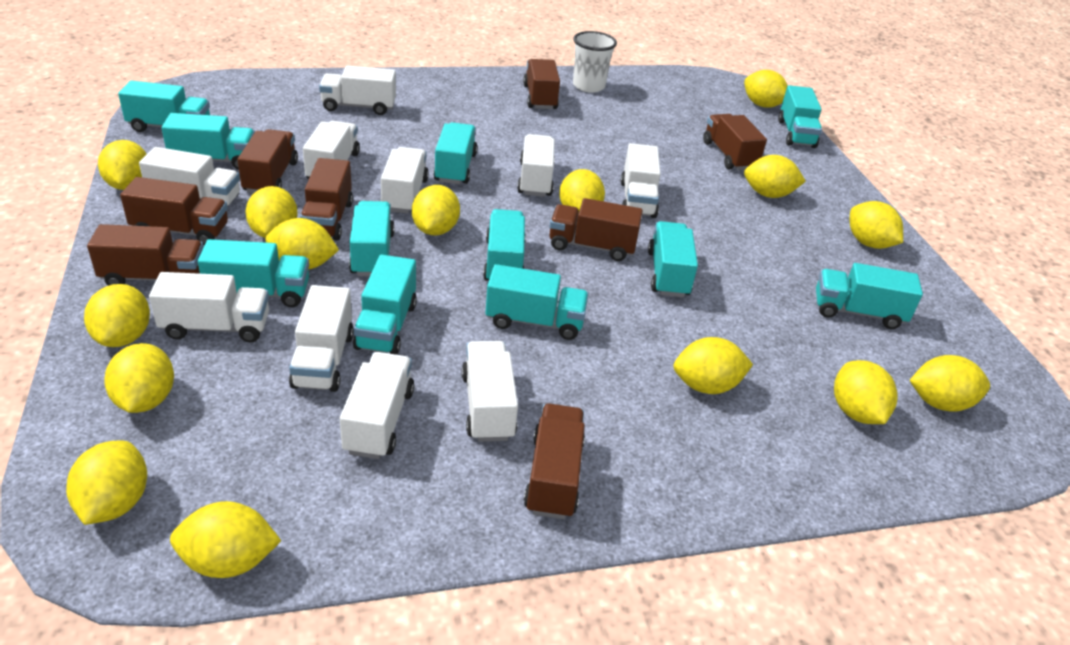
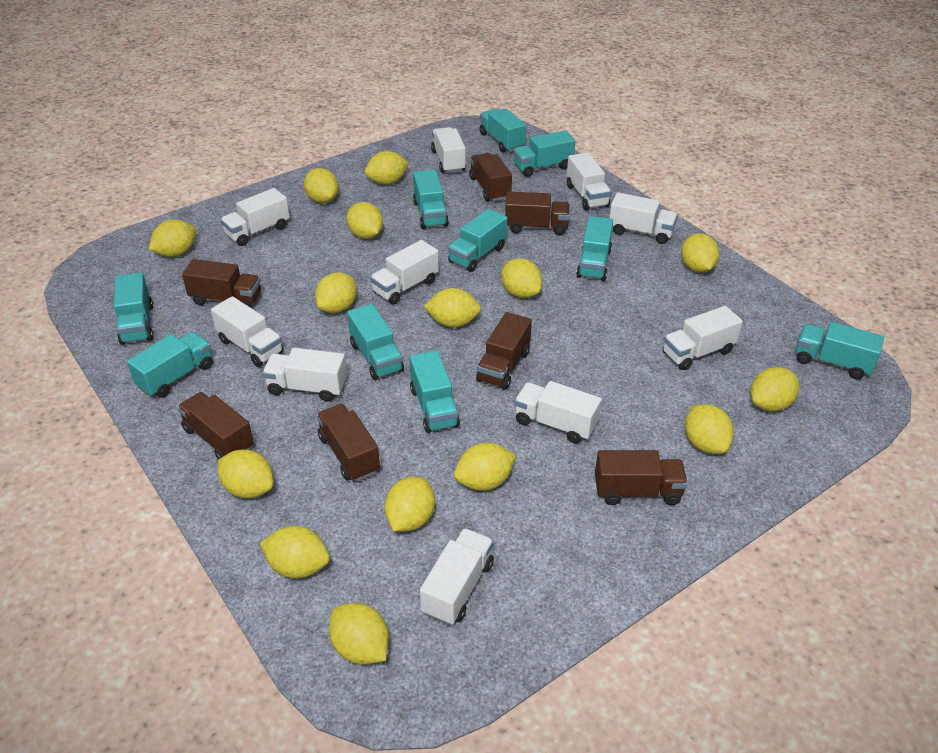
brown truck: [87,224,204,286] [120,177,228,245] [237,129,298,193] [300,158,353,240] [523,59,560,109] [524,404,585,519] [549,198,643,261] [703,114,767,170] = 8 -> [177,392,254,460] [182,259,261,308] [317,404,380,482] [469,153,512,202] [476,312,532,390] [505,192,570,235] [595,450,688,505] = 7
turquoise truck: [118,81,210,132] [162,113,255,170] [198,239,309,307] [349,201,395,276] [353,254,417,355] [433,122,477,184] [483,209,526,281] [485,264,589,340] [648,221,698,297] [778,85,822,148] [816,263,923,329] = 11 -> [114,272,153,345] [127,332,213,398] [347,304,404,380] [409,350,460,433] [413,169,449,229] [448,209,507,272] [480,108,526,152] [513,130,576,177] [576,216,613,281] [796,322,884,379] = 10
white cup: [573,31,617,93] = 1 -> none = 0

